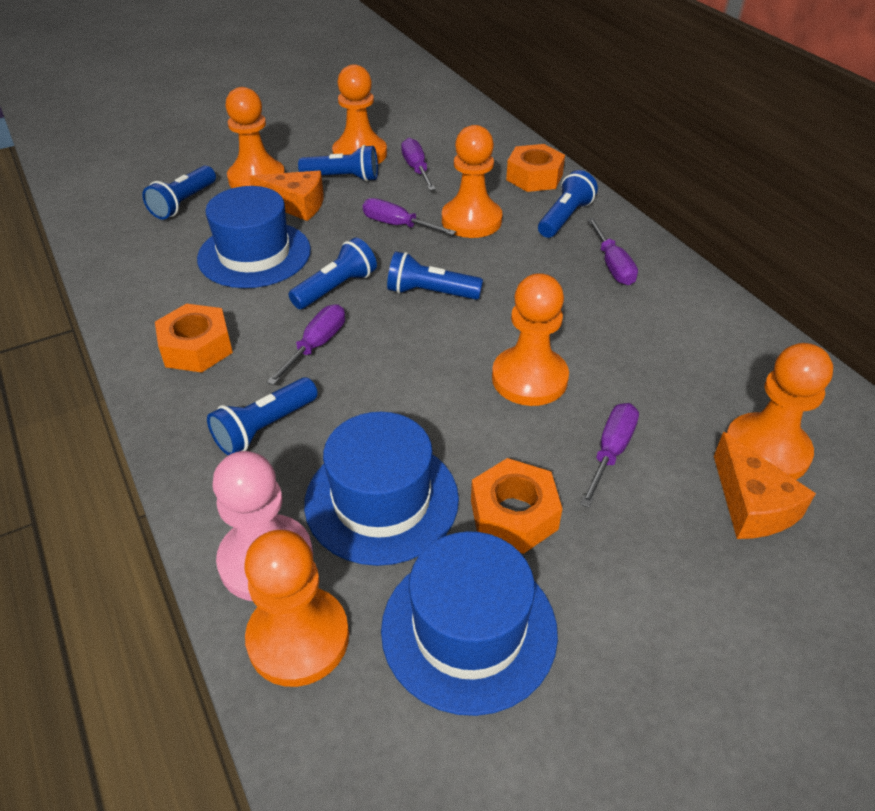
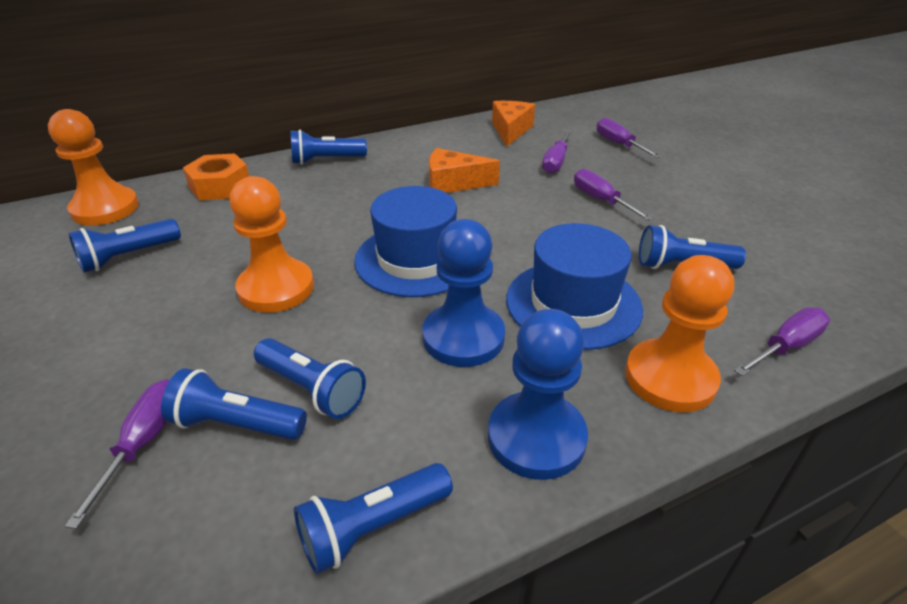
blue hat: [197,186,311,288] [304,412,459,566] [381,531,558,716] = 3 -> [354,186,457,297] [506,223,643,350] = 2
blue pawn: none = 0 -> [422,219,505,367] [488,309,588,480] = 2
orange nut: [155,304,233,372] [471,458,562,554] [506,144,565,192] = 3 -> [183,154,249,200] = 1
orange pawn: [225,87,285,188] [244,530,349,687] [332,64,387,164] [442,125,502,238] [492,273,569,406] [727,343,833,480] = 6 -> [48,109,139,225] [230,176,314,313] [625,255,734,412] = 3
pink pawn: [212,451,313,601] = 1 -> none = 0

